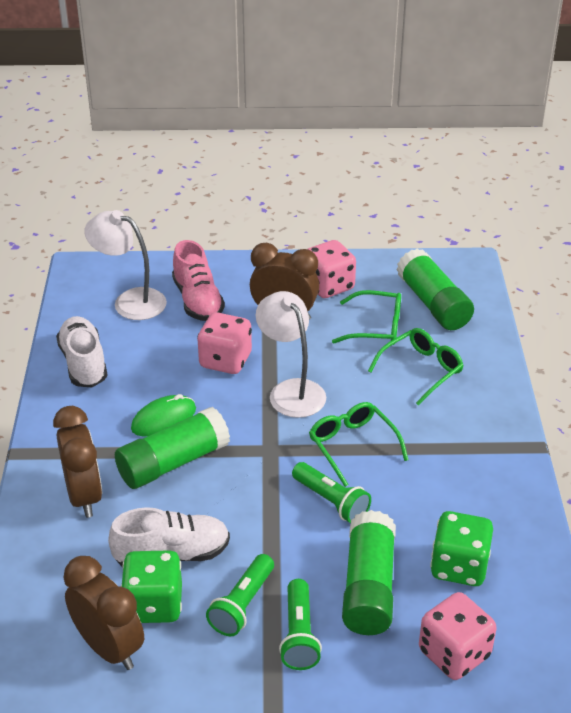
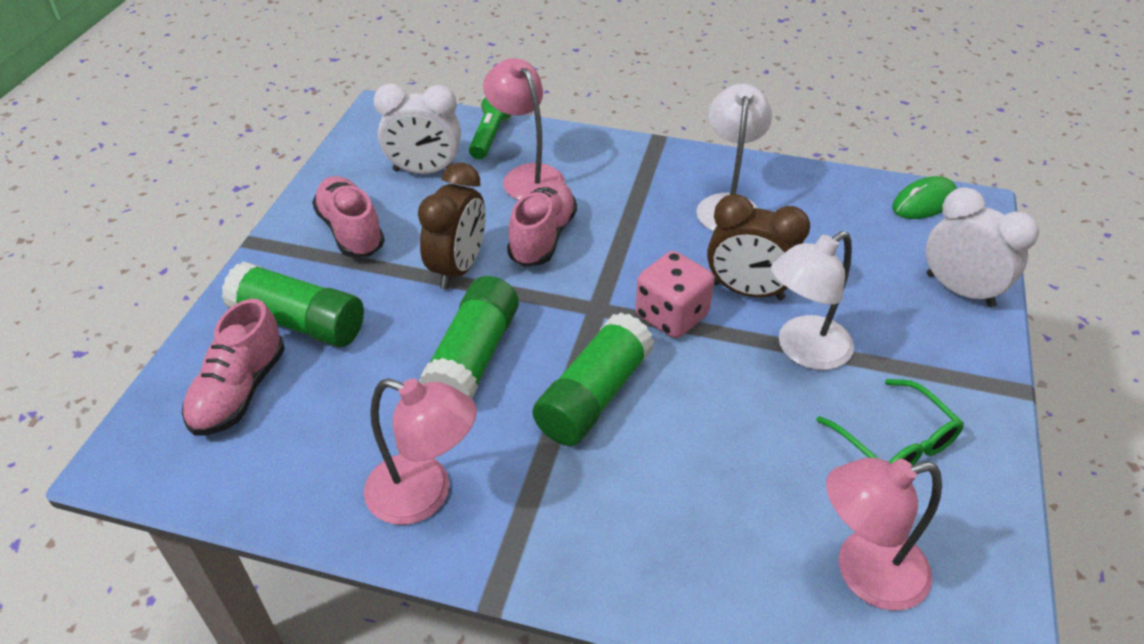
brown clock: [53,406,102,518] [63,556,144,670] [250,243,319,320] = 3 -> [418,163,486,290] [707,194,810,300] = 2
green dice: [121,550,182,623] [430,511,493,586] = 2 -> none = 0
green flashlight: [206,554,274,636] [279,579,322,670] [292,462,371,523] = 3 -> [469,96,513,159] = 1
green glasses: [309,402,409,487] [332,290,401,345] [368,328,464,406] = 3 -> [816,379,964,466] = 1
pink dice: [197,312,252,374] [308,240,356,298] [419,592,497,680] = 3 -> [635,251,714,338] = 1
pink lamp: none = 0 -> [364,379,477,525] [483,58,565,200] [826,458,942,611] = 3
pink shoe: [172,240,225,321] = 1 -> [182,299,285,436] [312,176,385,257] [507,180,577,267] = 3
white clock: none = 0 -> [374,84,461,174] [926,187,1039,308] = 2
white shoe: [56,316,108,387] [108,507,230,567] = 2 -> none = 0

